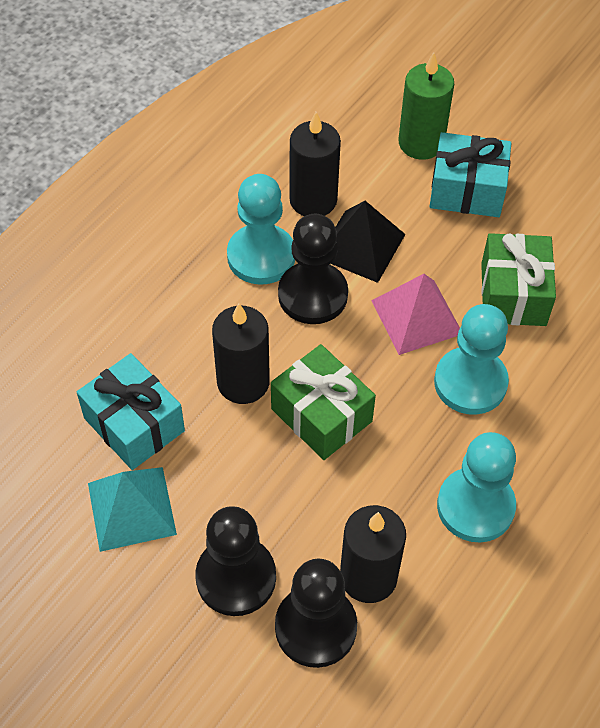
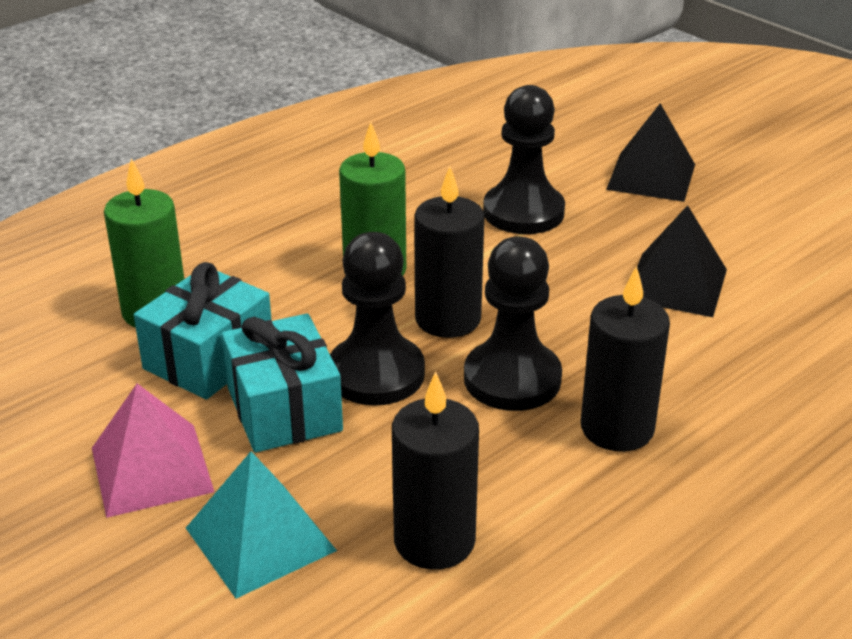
black pyramid: [331,201,406,283] = 1 -> [606,103,695,202] [637,205,727,317] = 2
green candle: [398,52,454,160] = 1 -> [104,159,184,328] [339,122,406,275] = 2
green gift: [271,344,376,460] [481,233,556,326] = 2 -> none = 0
turquoise pawn: [227,174,295,285] [434,304,509,415] [437,432,516,542] = 3 -> none = 0

